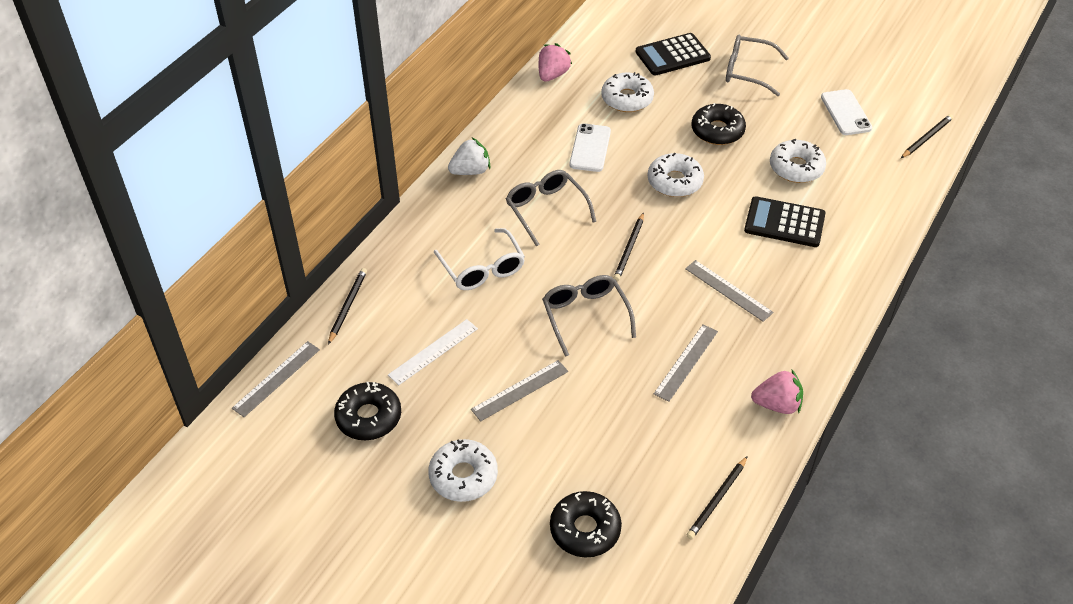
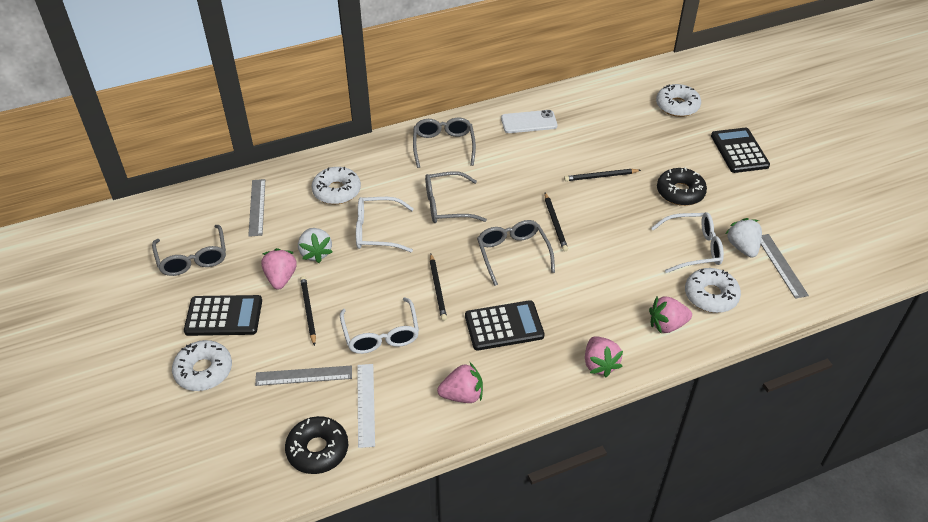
black calculator: [636,33,711,76] [744,196,826,247] = 2 -> [184,295,262,336] [465,300,544,351] [711,128,770,173] = 3
black donut: [334,382,401,441] [550,491,622,557] [692,103,746,145] = 3 -> [285,416,348,474] [657,167,707,206] = 2
grey glasses: [506,170,596,247] [542,275,636,357] [726,35,789,96] = 3 -> [152,225,226,276] [413,117,476,168] [425,171,487,223] [477,220,555,286] = 4
grey ruler: [232,341,320,417] [471,360,568,421] [654,324,718,402] [685,260,773,322] = 4 -> [248,179,265,237] [255,365,352,386] [761,234,809,299] = 3
pink strawberry: [539,43,572,82] [751,369,803,414] = 2 -> [261,248,297,290] [437,363,483,403] [585,336,623,377] [649,296,692,333] = 4
white glasses: [434,228,525,290] = 1 -> [340,297,419,354] [356,197,414,252] [651,212,724,273] = 3
white phone: [569,123,611,172] [821,89,872,135] = 2 -> [501,110,558,133] = 1
white strawberry: [448,138,491,175] = 1 -> [298,228,333,263] [725,218,762,258] = 2

